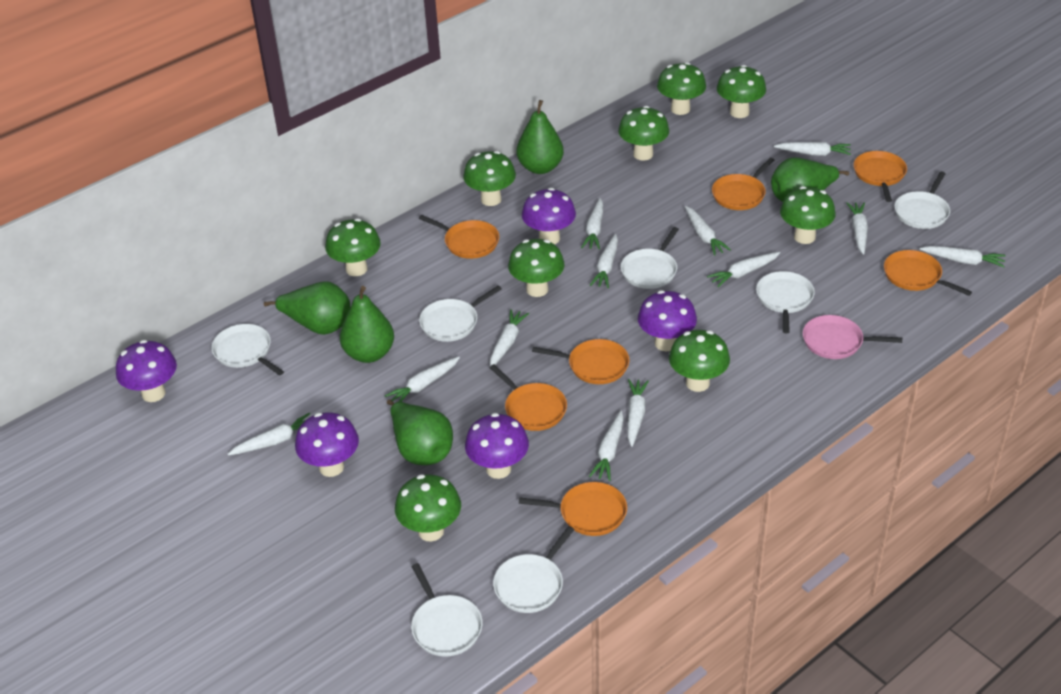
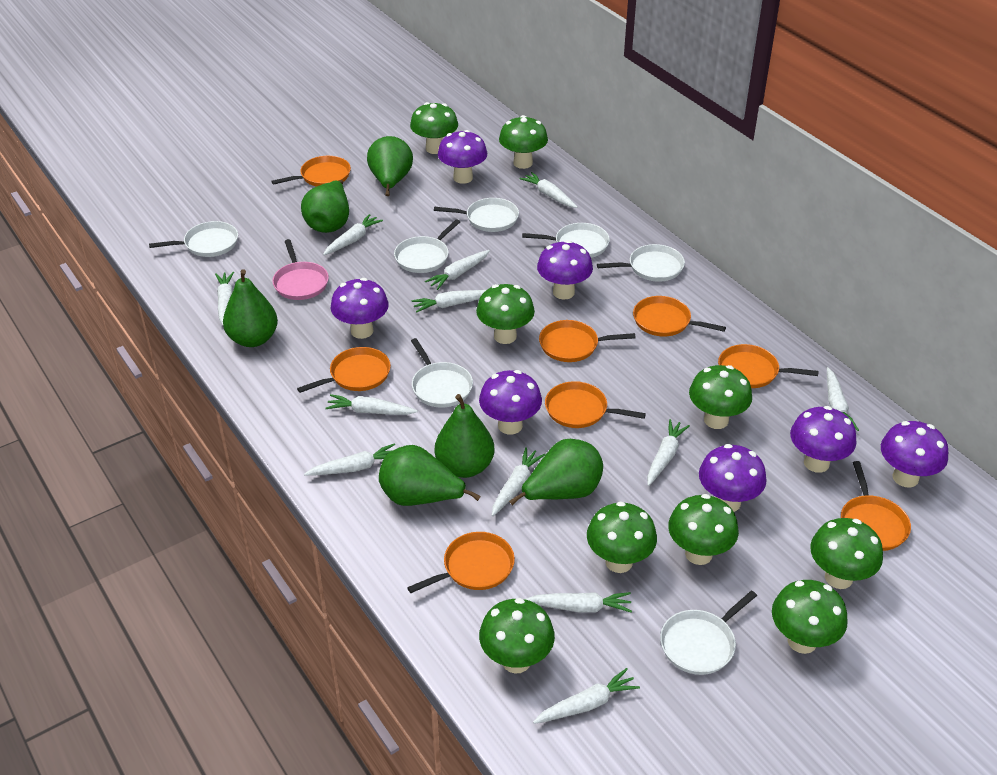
green pear: [264,281,350,335] [340,286,394,363] [387,399,453,465] [516,100,564,174] [771,157,850,202] = 5 -> [223,269,278,347] [301,180,349,233] [367,136,413,196] [379,445,481,506] [435,394,494,478] [509,439,603,506] = 6
orange pan: [419,215,499,259] [489,364,567,431] [519,482,627,536] [532,339,629,384] [712,158,774,210] [854,151,907,202] [884,250,972,296] = 7 -> [271,156,351,187] [297,347,391,393] [407,532,515,593] [539,320,636,362] [545,381,646,428] [633,296,726,336] [718,344,819,388] [841,461,911,551] = 8
purple mushroom: [116,340,177,402] [295,412,359,477] [465,413,529,479] [522,188,576,244] [638,290,697,351] = 5 -> [331,278,389,339] [438,130,487,184] [479,370,542,435] [537,240,593,299] [699,444,767,512] [790,406,857,473] [881,421,948,487] = 7

